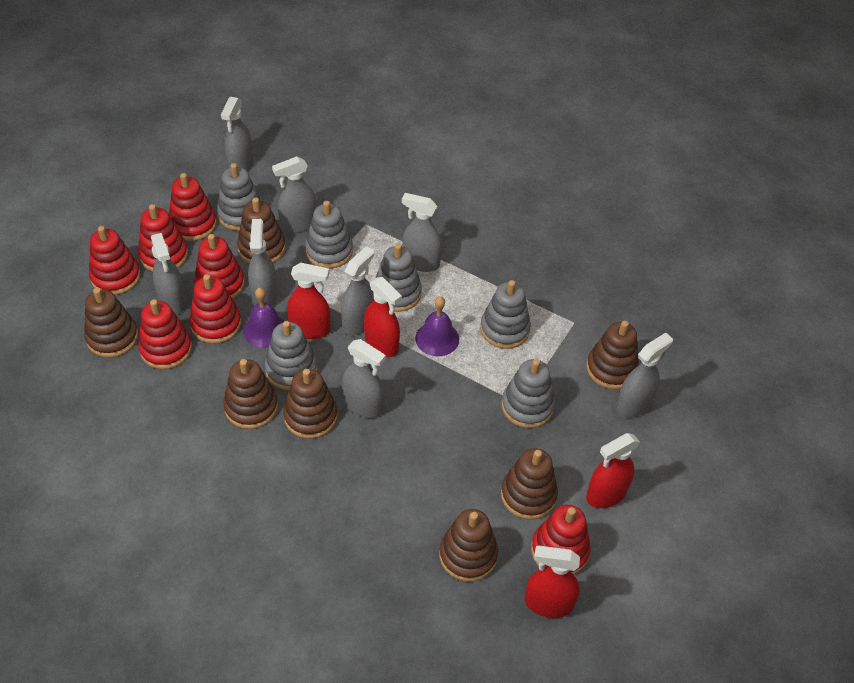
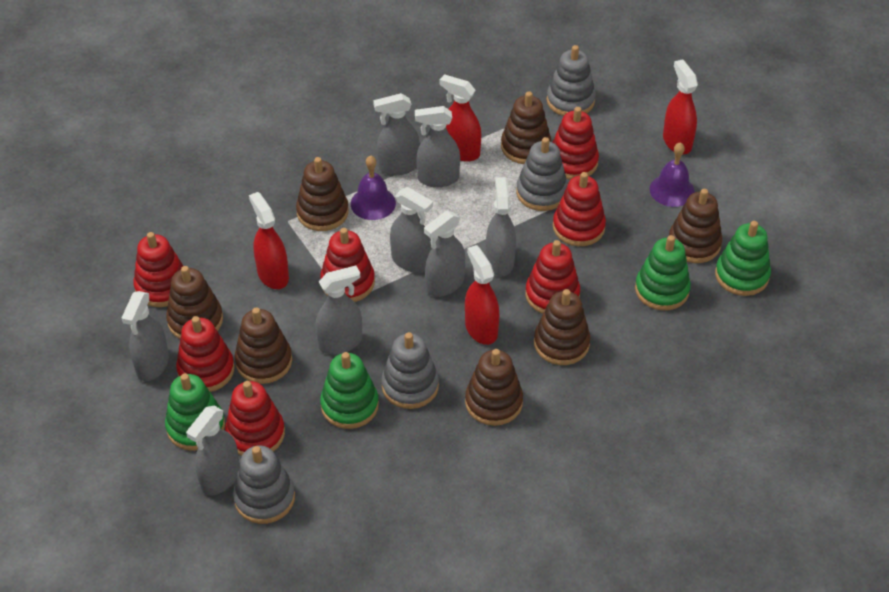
green stacking toy: none = 0 -> [165,374,225,451] [320,352,379,429] [635,235,691,311] [715,221,771,296] = 4
grey stacking toy: [217,163,262,231] [265,321,317,390] [305,201,353,269] [376,243,422,312] [480,280,531,349] [502,359,555,428] = 6 -> [233,445,295,524] [381,332,439,409] [516,137,568,211] [547,45,596,116] = 4

